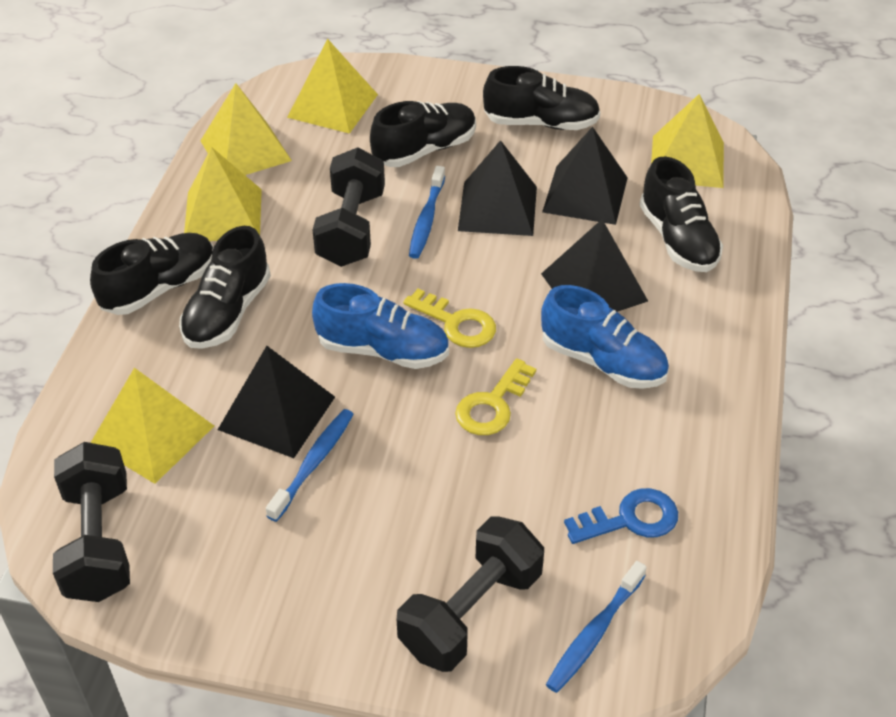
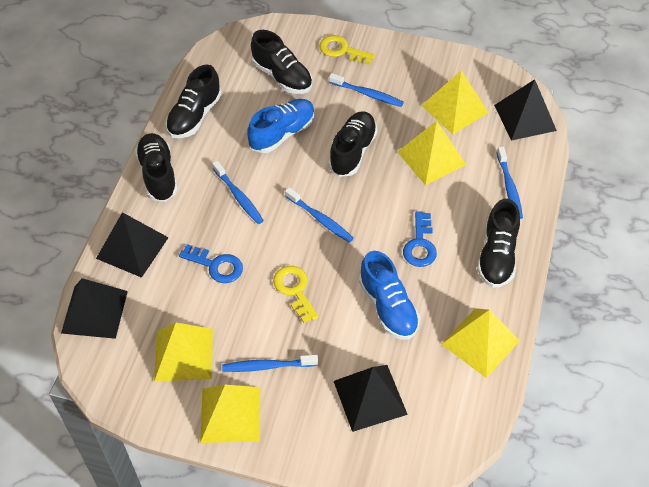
black dumbbell: [53,442,130,602] [313,147,385,267] [397,516,544,672] = 3 -> none = 0
blue key: [564,488,678,544] = 1 -> [179,244,243,283] [403,211,437,267] = 2
blue toothbrush: [266,409,354,522] [409,166,445,259] [546,561,647,693] = 3 -> [212,161,264,224] [222,355,318,372] [285,187,354,243] [329,73,404,107] [497,146,523,219] = 5

